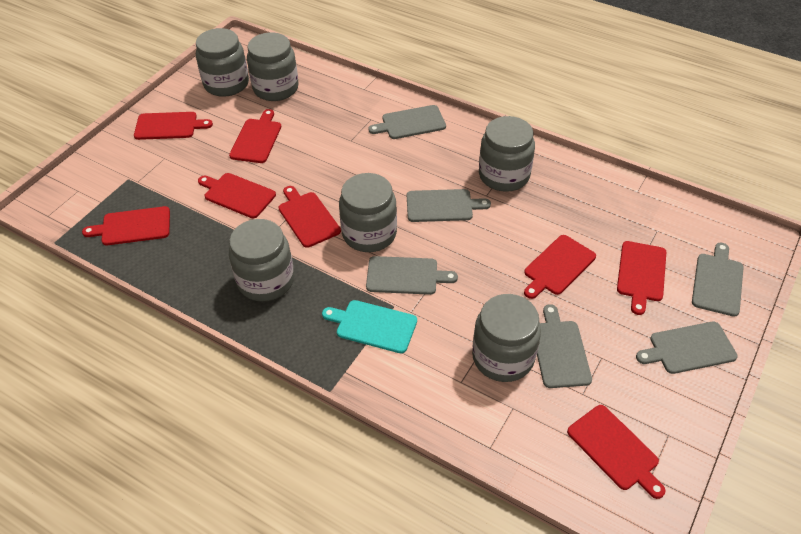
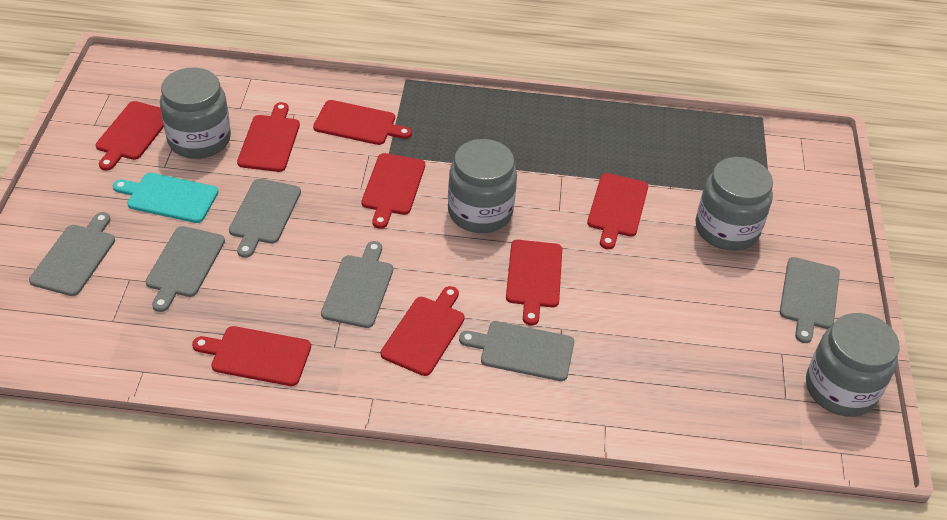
grey jar: [196,28,249,97] [229,219,294,302] [247,32,299,101] [339,173,397,252] [472,294,541,382] [479,116,535,192] = 6 -> [160,68,231,159] [448,139,517,233] [696,157,773,251] [806,313,900,417] = 4

